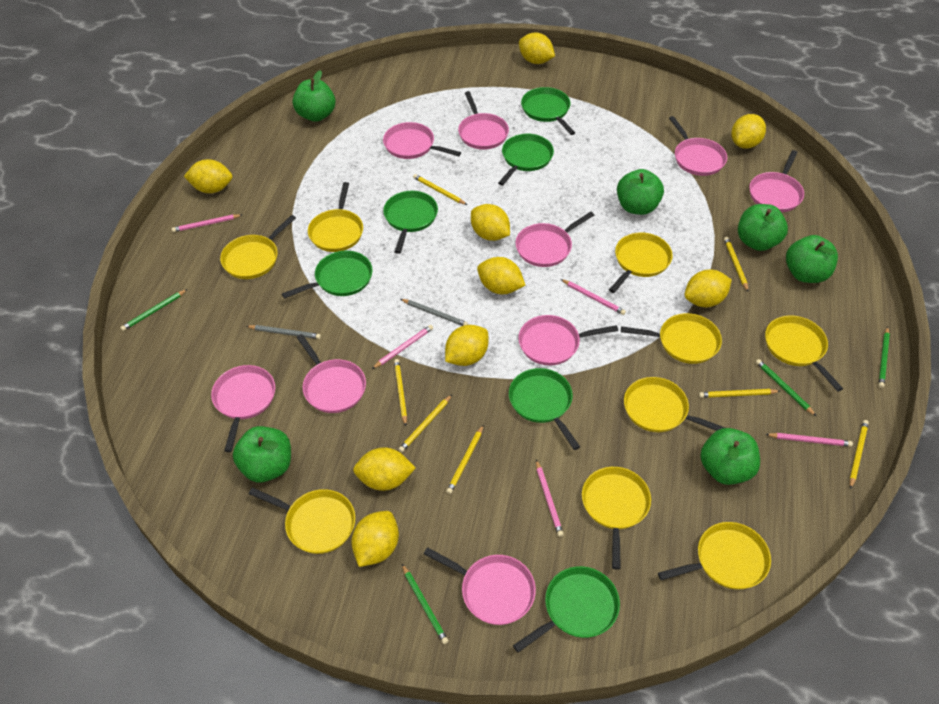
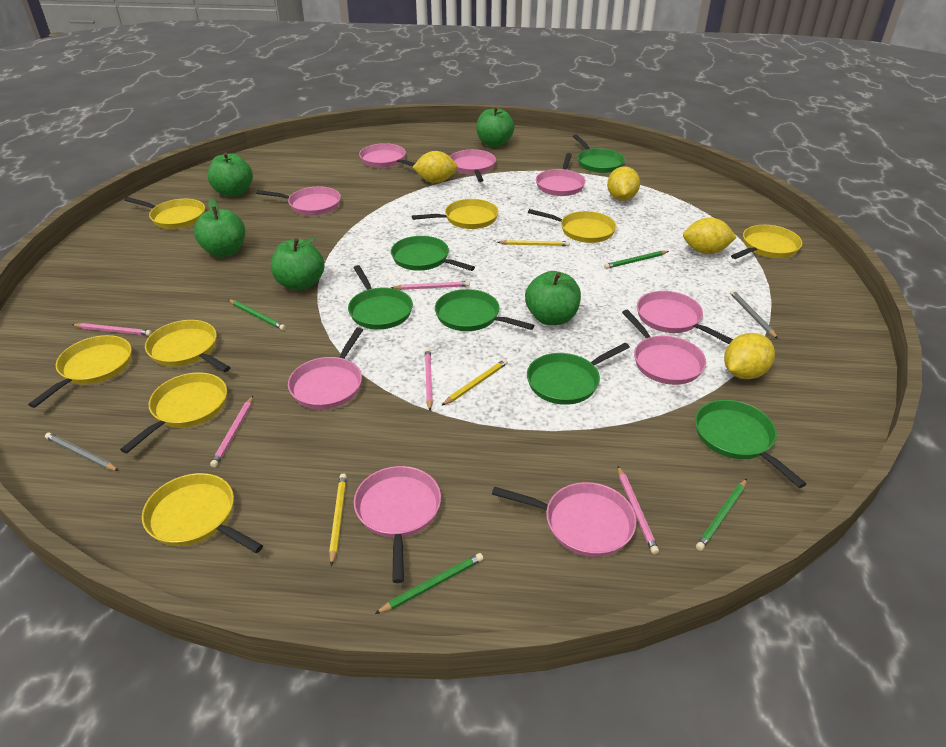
green apple: [233,426,291,482] [293,70,336,122] [617,169,664,215] [700,428,760,485] [738,204,788,251] [786,235,838,283] = 6 -> [194,198,245,257] [208,152,253,197] [271,237,325,290] [476,107,514,147] [525,271,581,325] = 5
yellow lemon: [184,159,232,193] [351,511,399,567] [353,447,416,491] [445,325,489,366] [471,204,510,241] [477,257,525,294] [519,33,555,64] [685,269,732,307] [731,114,766,149] = 9 -> [412,151,457,183] [607,166,640,201] [683,217,737,254] [724,333,775,379] = 4
yellow pan: [220,215,296,279] [249,487,355,554] [308,182,363,252] [582,467,651,570] [609,232,673,293] [621,313,722,364] [624,377,725,432] [658,522,771,590] [765,316,843,392] = 9 -> [28,335,132,408] [120,373,227,453] [124,197,205,229] [142,473,263,553] [145,320,231,372] [412,199,499,229] [528,209,616,243] [731,225,802,259] = 8
yellow pencil: [394,359,407,426] [398,395,452,452] [413,174,467,205] [446,425,483,494] [699,389,780,398] [724,237,748,291] [849,420,869,489] = 7 -> [329,474,347,566] [441,359,508,406] [497,240,570,246] = 3

